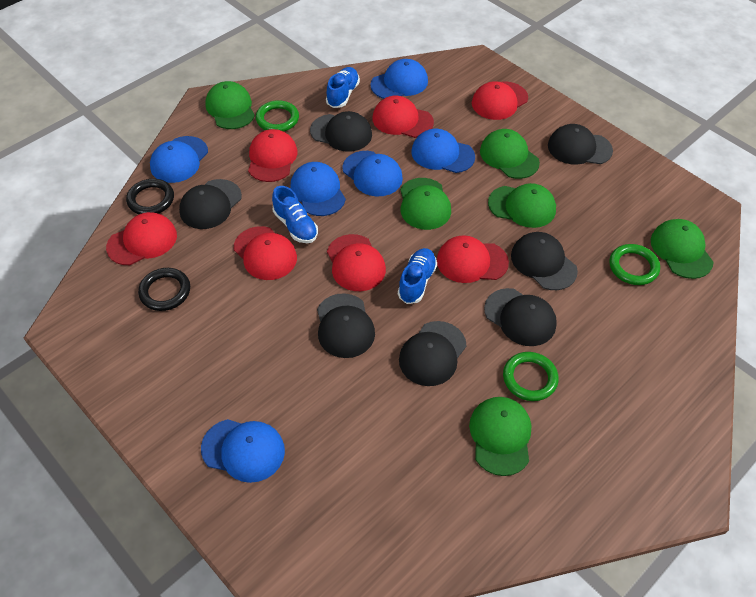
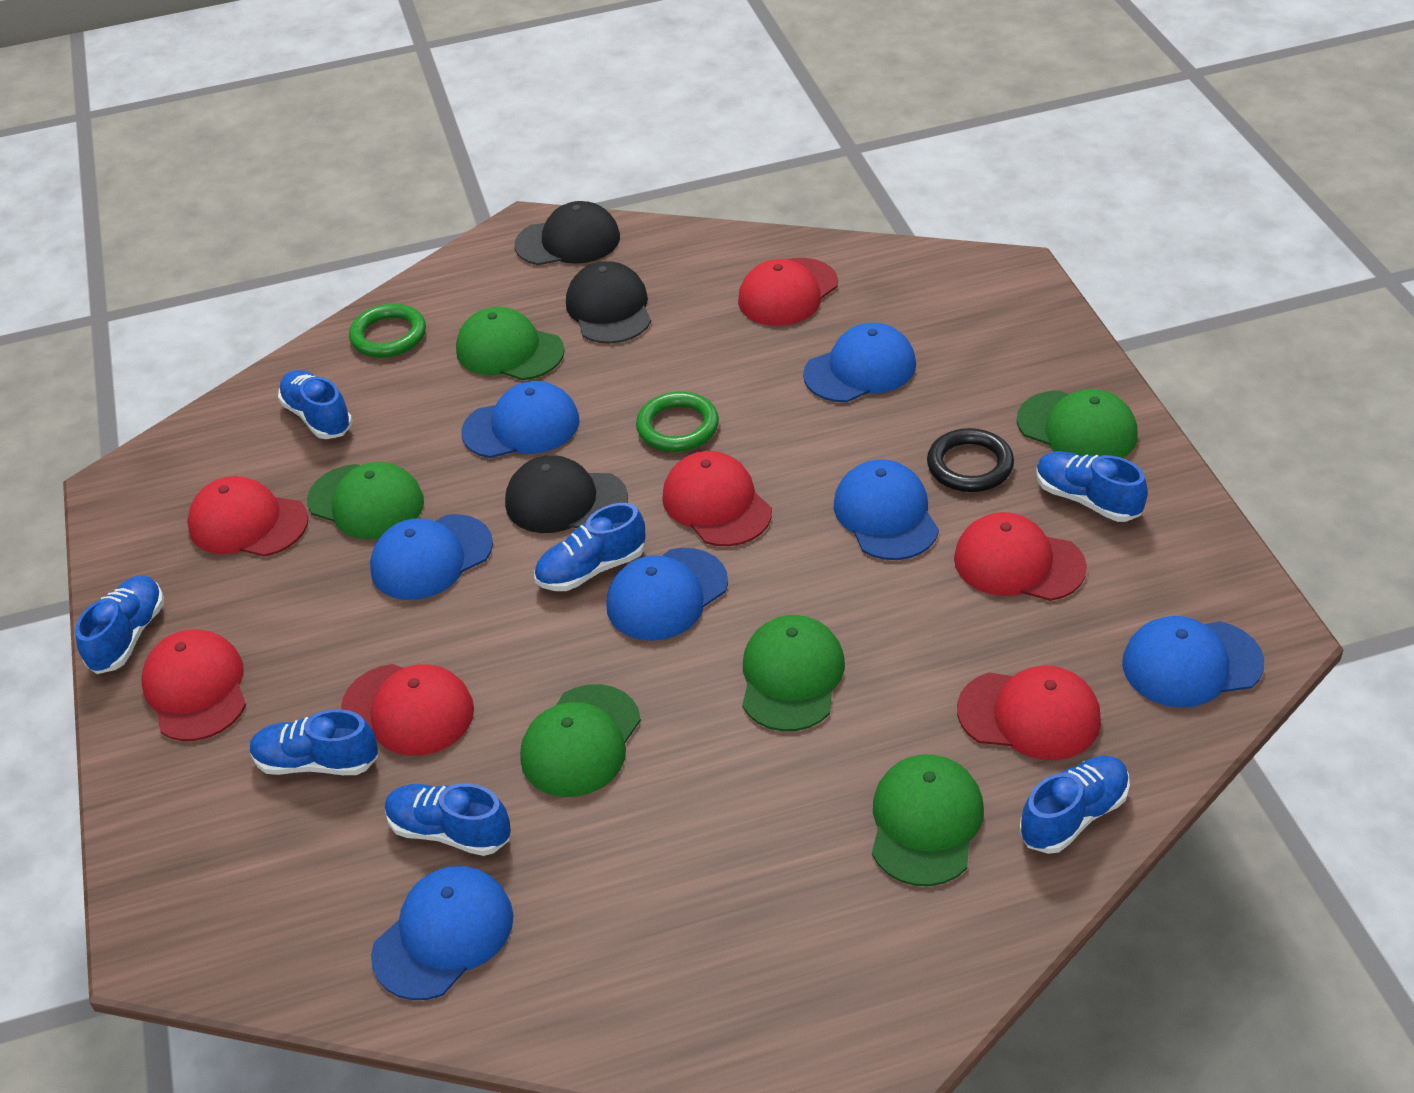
black cap: [179,179,242,229] [310,111,372,152] [317,293,375,358] [399,321,467,386] [484,288,557,346] [511,232,578,290] [548,124,613,165] = 7 -> [505,455,628,533] [514,201,620,265] [566,261,651,344] = 3
black ring: [126,179,174,214] [138,268,190,311] = 2 -> [927,428,1014,492] = 1
blue cap: [150,136,208,183] [201,419,285,483] [290,162,346,216] [342,151,403,197] [370,59,428,99] [411,129,475,173] = 6 -> [370,514,493,600] [371,866,514,1000] [461,381,580,458] [606,548,728,641] [803,323,916,402] [833,459,939,560] [1122,616,1264,708] = 7
blue shoe: [272,186,318,243] [326,67,360,108] [398,248,437,304] = 3 -> [75,576,164,674] [250,709,378,775] [278,370,353,439] [385,783,511,856] [534,503,645,591] [1019,756,1130,854] [1036,451,1148,522] = 7
green ring: [256,100,299,132] [503,352,559,401] [609,244,660,285] = 3 -> [349,303,426,358] [636,392,719,452] = 2

